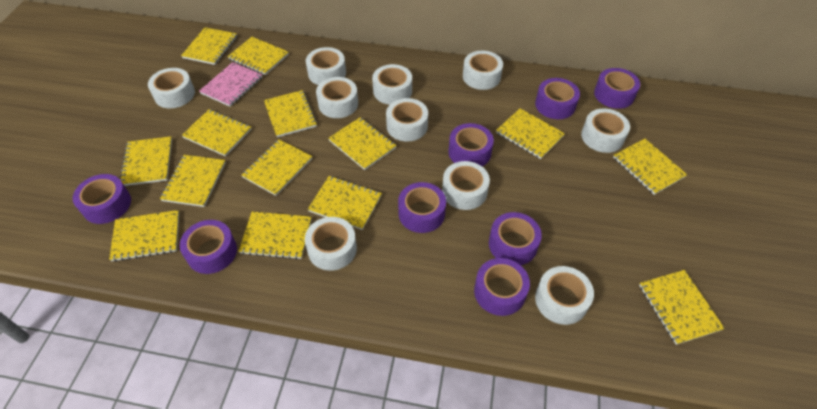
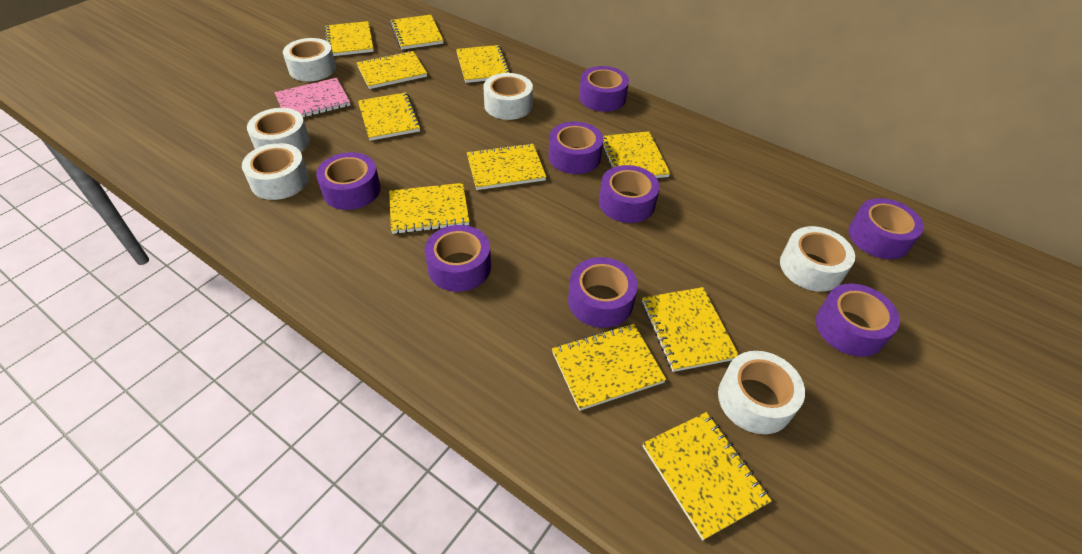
white tape: [148,68,195,108] [305,217,357,271] [306,47,346,85] [316,77,358,118] [372,64,412,105] [386,98,428,142] [442,161,490,210] [463,51,503,90] [535,266,594,325] [581,108,630,153] = 10 -> [242,143,309,200] [247,108,310,152] [283,38,336,81] [483,73,533,120] [718,351,805,434] [780,226,855,292] = 6
yellow notebook: [109,210,179,262] [120,136,172,186] [160,155,226,207] [181,27,237,65] [181,109,252,156] [227,37,289,75] [238,212,312,260] [241,139,312,196] [264,90,317,137] [308,176,382,230] [328,117,397,170] [496,108,565,159] [613,139,687,195] [639,270,725,345] = 14 -> [324,21,374,56] [357,51,427,89] [358,92,421,141] [389,183,470,234] [390,15,444,50] [456,45,511,83] [467,143,546,190] [552,324,666,411] [603,131,671,178] [642,287,739,372] [643,412,772,540] = 11

